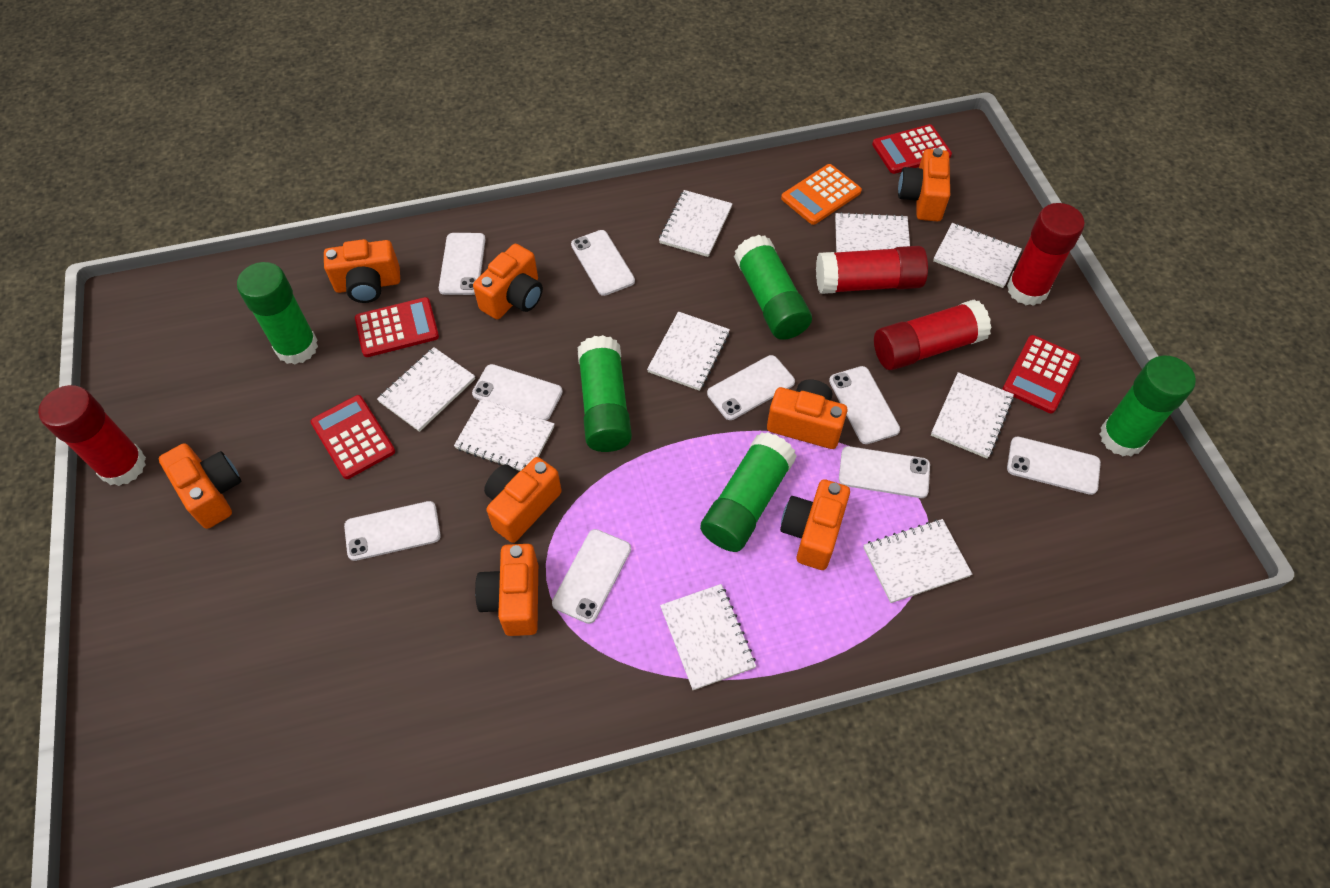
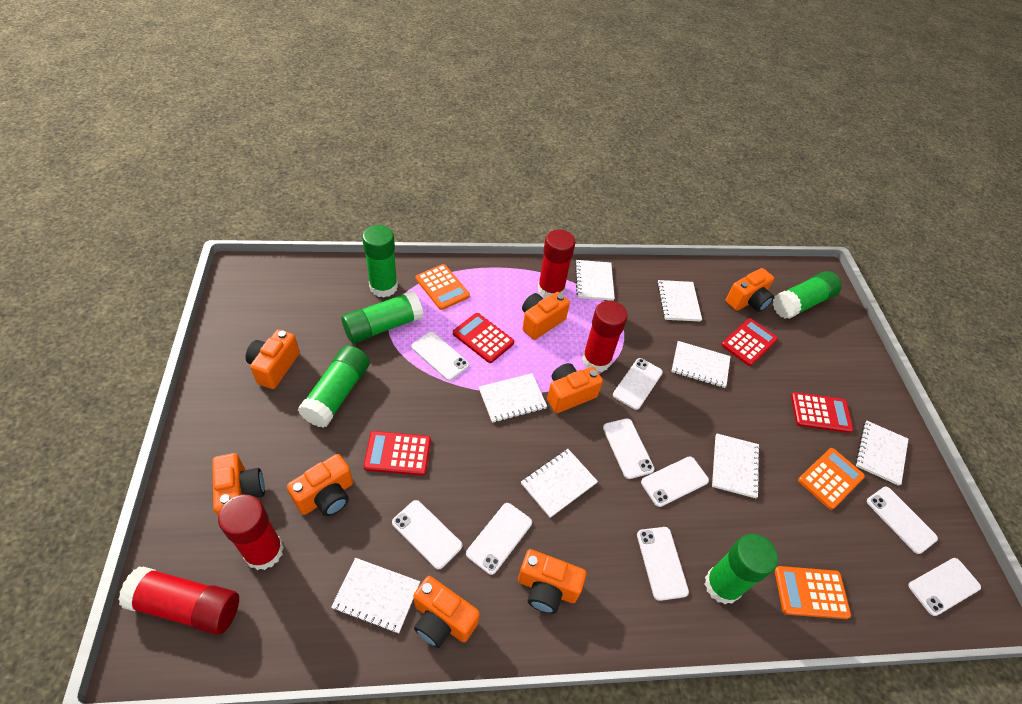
orange calculator: [781,164,862,225] = 1 -> [416,264,470,310] [775,566,851,619] [798,448,865,510] = 3
white notebook: [377,347,475,432] [454,399,554,471] [647,311,730,391] [659,190,733,257] [660,584,756,690] [835,212,910,252] [863,519,972,603] [931,372,1014,458] [933,223,1022,288] = 9 -> [331,558,420,633] [479,373,547,423] [521,449,598,518] [575,260,615,301] [657,280,702,322] [671,341,731,388] [712,433,760,498] [856,421,908,486] = 8

